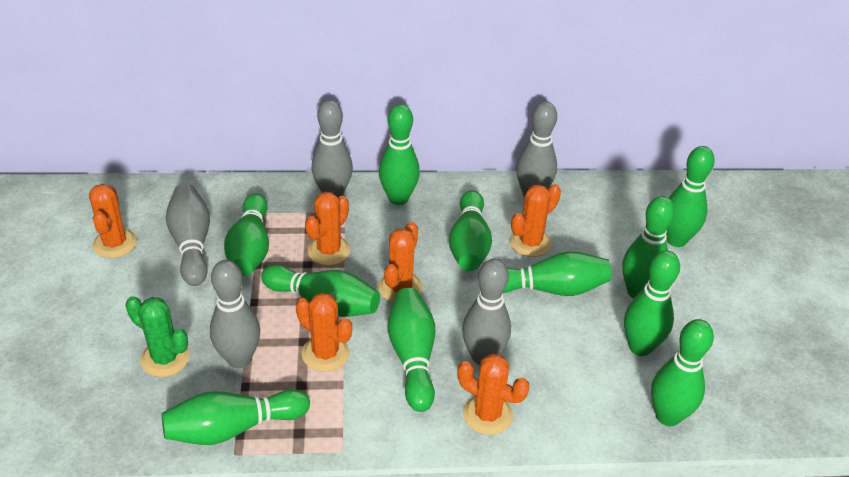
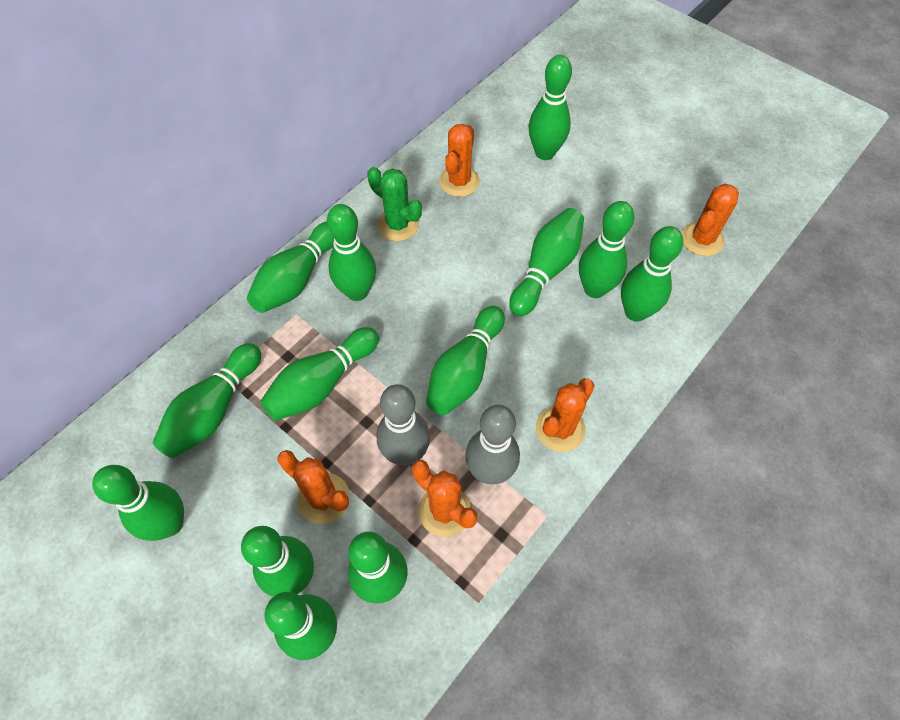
green bowling pin: [162,389,310,445] [224,193,269,277] [261,265,380,317] [379,104,420,205] [388,288,435,412] [449,190,492,271] [503,251,611,296] [622,196,675,298] [624,250,680,356] [651,319,714,426] [666,146,715,247] = 11 -> [92,465,184,541] [152,343,261,458] [241,526,314,597] [247,222,334,313] [260,327,379,421] [264,592,337,660] [327,204,376,301] [348,532,408,604] [426,306,505,415] [509,208,584,316] [529,55,572,160] [579,201,635,298] [621,226,683,322] = 13
grey bowling pin: [166,184,210,286] [210,260,260,368] [312,100,353,198] [462,259,511,365] [516,102,557,198] = 5 -> [376,384,430,466] [465,405,520,485] = 2
orange cactus: [89,184,137,258] [296,292,352,372] [305,192,351,265] [378,222,423,303] [457,354,530,435] [510,184,561,257] = 6 -> [277,450,350,524] [412,460,478,537] [439,124,480,197] [536,378,594,452] [682,184,739,256] = 5

